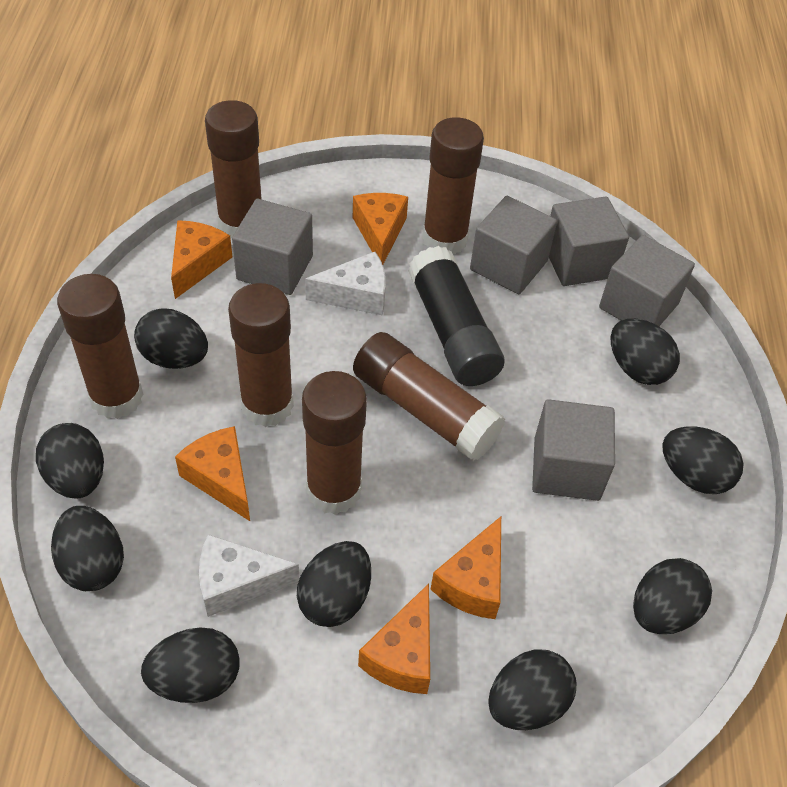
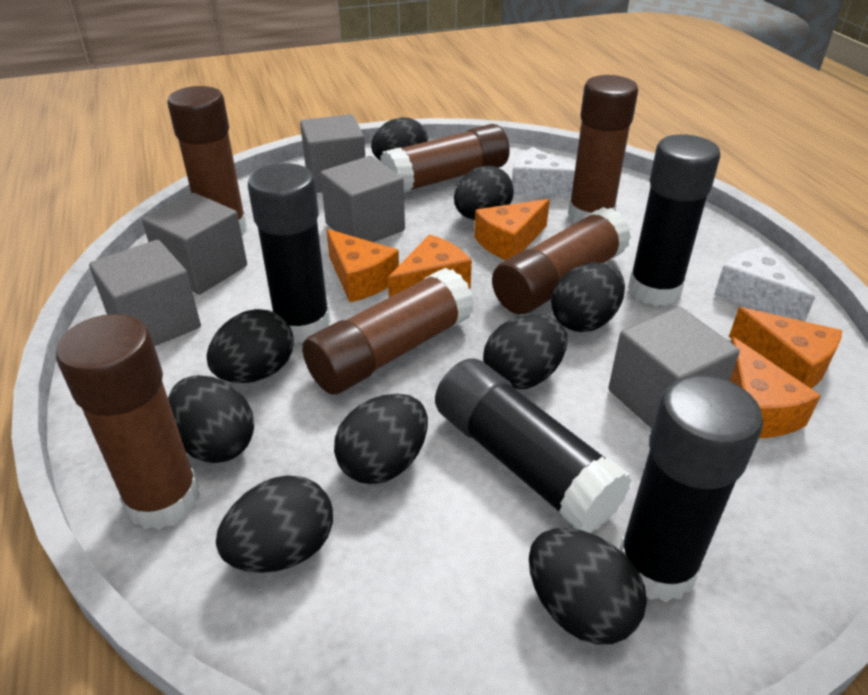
black glue stick: [408,246,504,386] = 1 -> [248,163,331,343] [435,359,632,533] [619,375,763,602] [628,134,720,306] = 4

